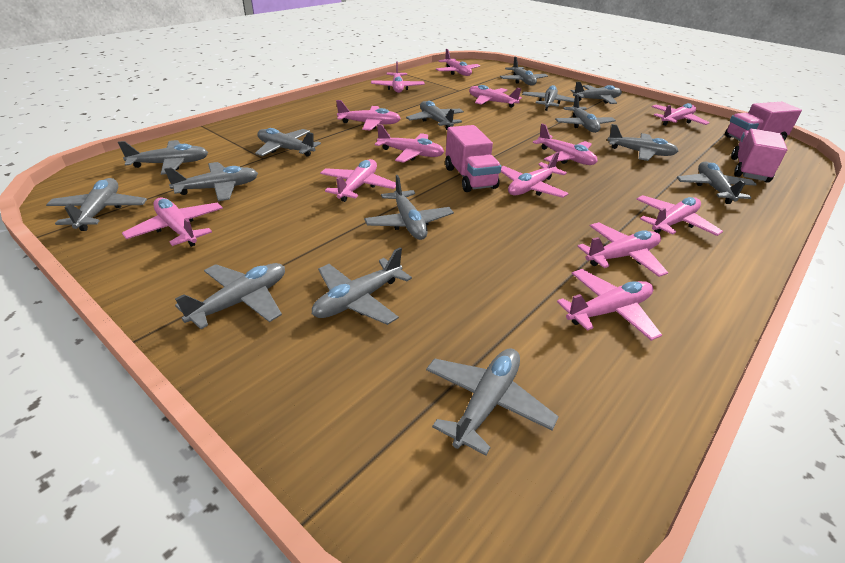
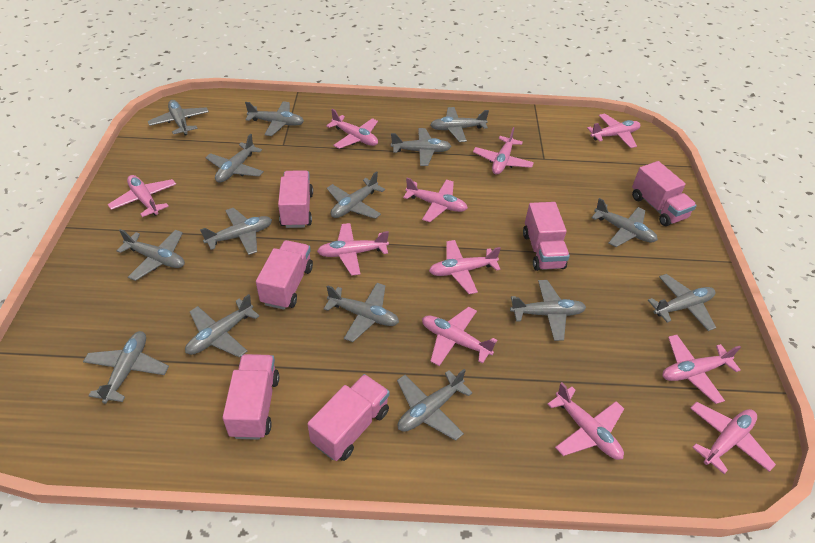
pink plane: [122,197,223,247] [320,159,396,202] [336,100,401,130] [371,61,425,93] [374,124,444,163] [436,49,480,76] [469,85,522,108] [501,152,569,198] [533,124,598,165] [557,269,662,341] [577,222,668,277] [636,195,723,236] [652,103,710,126] = 13 -> [108,175,176,217] [317,223,389,276] [326,109,378,149] [403,178,468,222] [422,307,497,366] [429,240,501,294] [473,127,534,175] [547,382,624,460] [587,114,640,148] [663,335,741,404] [690,402,776,474] = 11
pink truck: [445,125,501,192] [725,102,802,141] [731,128,788,183] = 3 -> [222,354,279,440] [256,240,313,310] [278,170,313,228] [307,374,390,461] [523,202,570,271] [632,161,697,226] = 6

